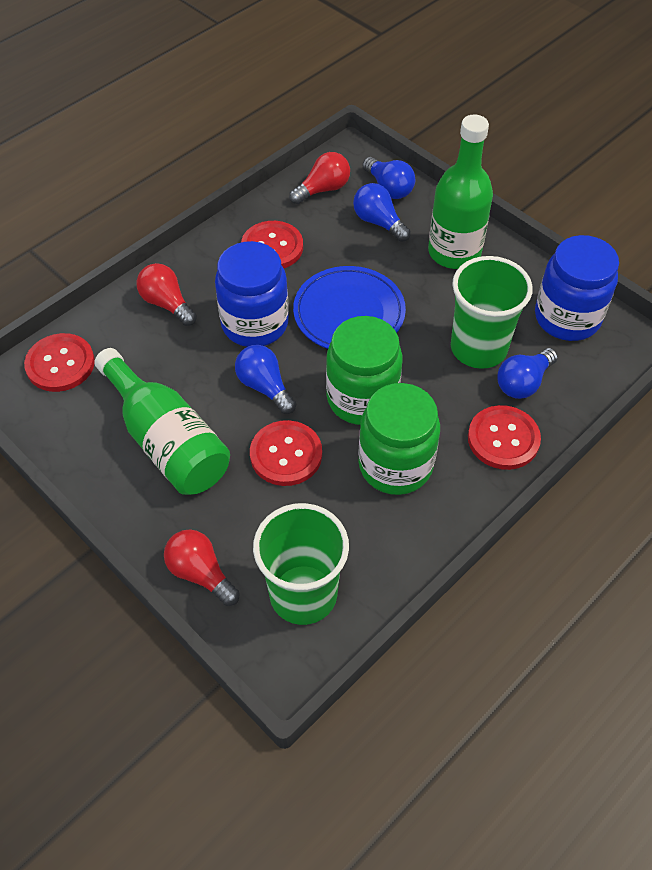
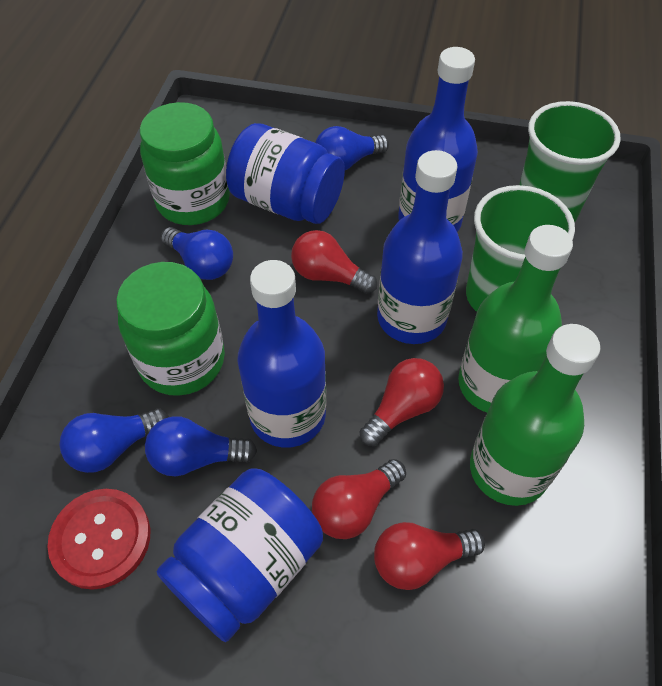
blue bottle: none = 0 -> [237,260,326,448] [377,150,463,344] [399,47,478,232] = 3
blue plate: [293,266,406,349] = 1 -> none = 0
red button: [24,333,95,392] [241,221,303,268] [250,420,322,486] [468,405,541,470] = 4 -> [48,489,150,590] = 1
red light bulb: [136,263,197,326] [164,529,240,606] [289,152,350,204] = 3 -> [291,230,377,294] [312,459,406,539] [360,358,444,446] [374,522,485,590] = 4

